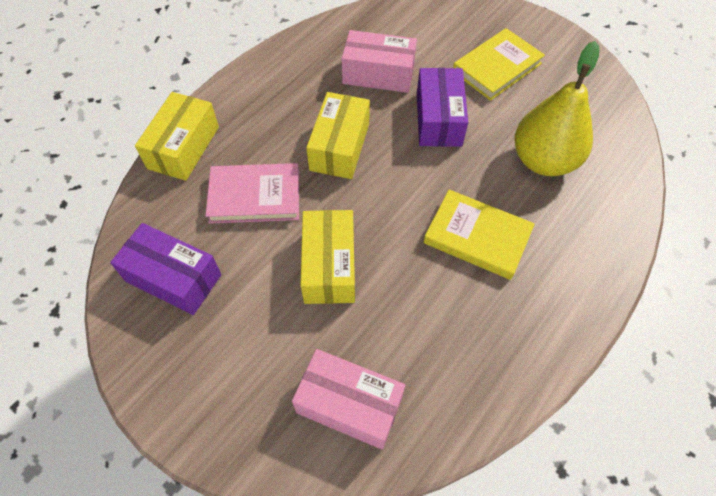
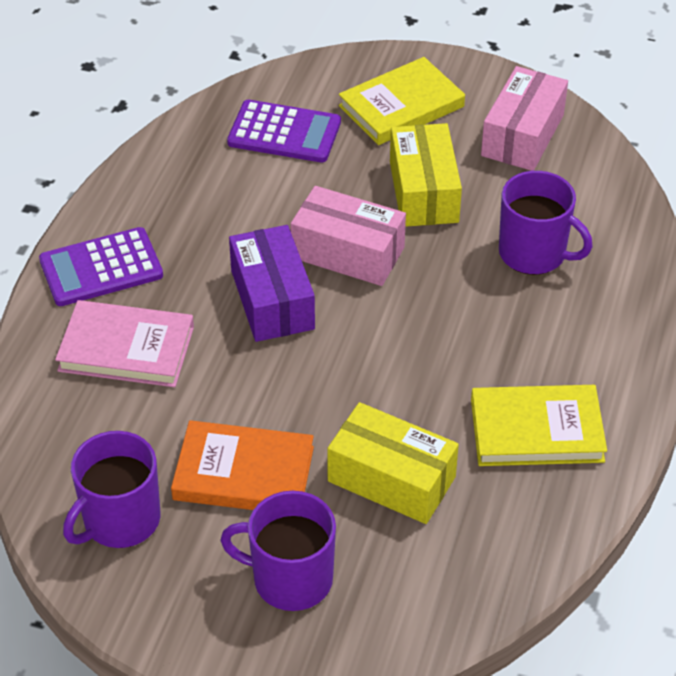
orange book: none = 0 -> [171,420,314,510] = 1
purple box: [110,223,221,315] [417,68,468,147] = 2 -> [229,225,315,342] = 1
purple calculator: none = 0 -> [39,227,163,306] [227,100,341,163] = 2
purple mug: none = 0 -> [63,431,160,548] [220,491,336,611] [499,171,593,275] = 3
yellow box: [135,92,219,181] [300,210,355,304] [306,92,370,179] = 3 -> [327,402,459,524] [390,123,462,227] = 2
yellow pear: [514,41,599,176] = 1 -> none = 0

